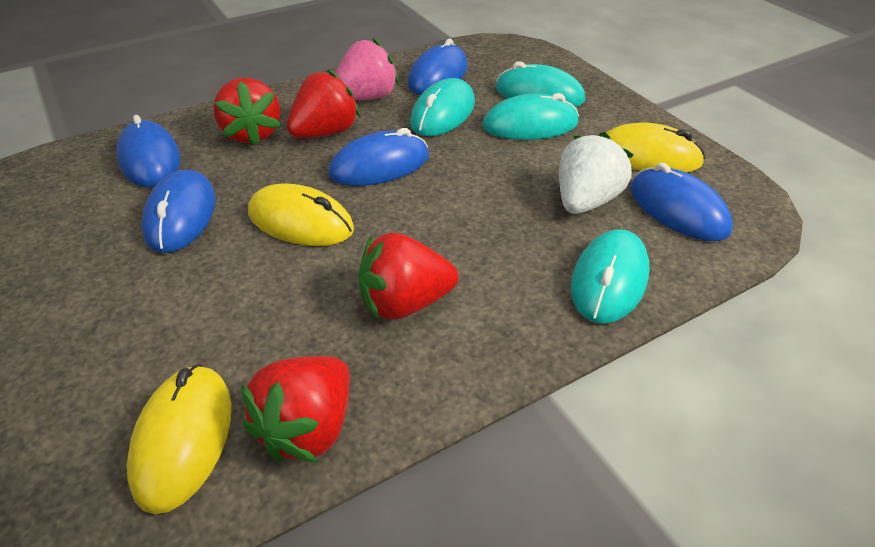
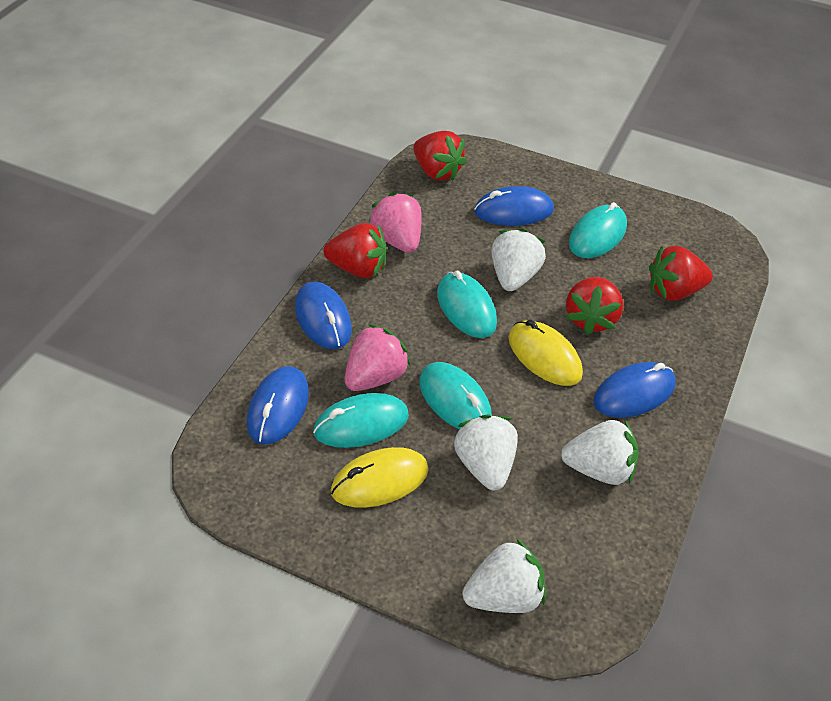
blue mouse: [117,115,181,188] [141,169,216,253] [328,128,429,186] [408,38,468,95] [630,163,733,241] = 5 -> [247,366,309,445] [295,281,352,349] [474,186,554,226] [594,362,676,418] = 4
pink strawberry: [335,38,399,100] = 1 -> [345,324,411,391] [369,192,421,253] = 2
white strawberry: [559,132,633,214] = 1 -> [454,415,518,490] [462,538,546,613] [492,228,546,291] [561,420,639,485] = 4
yellow mouse: [127,364,231,514] [248,184,354,246] [606,122,705,173] = 3 -> [331,447,429,508] [509,320,583,386] = 2

